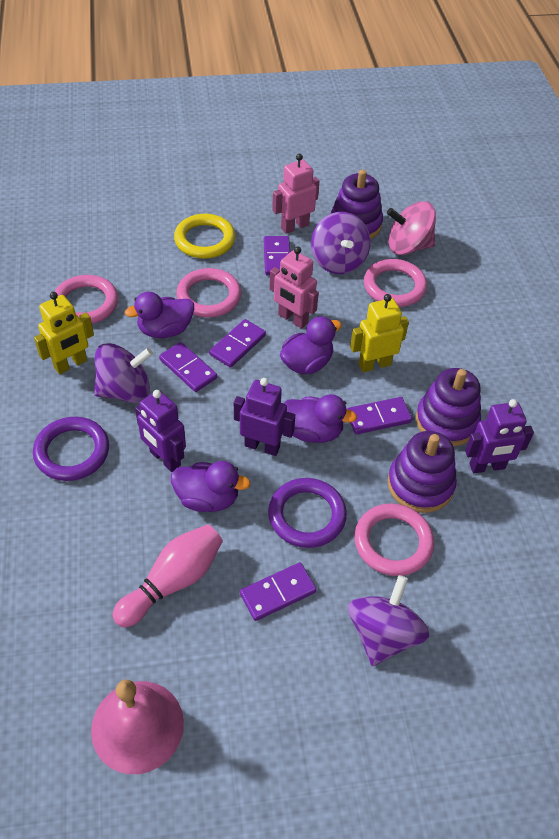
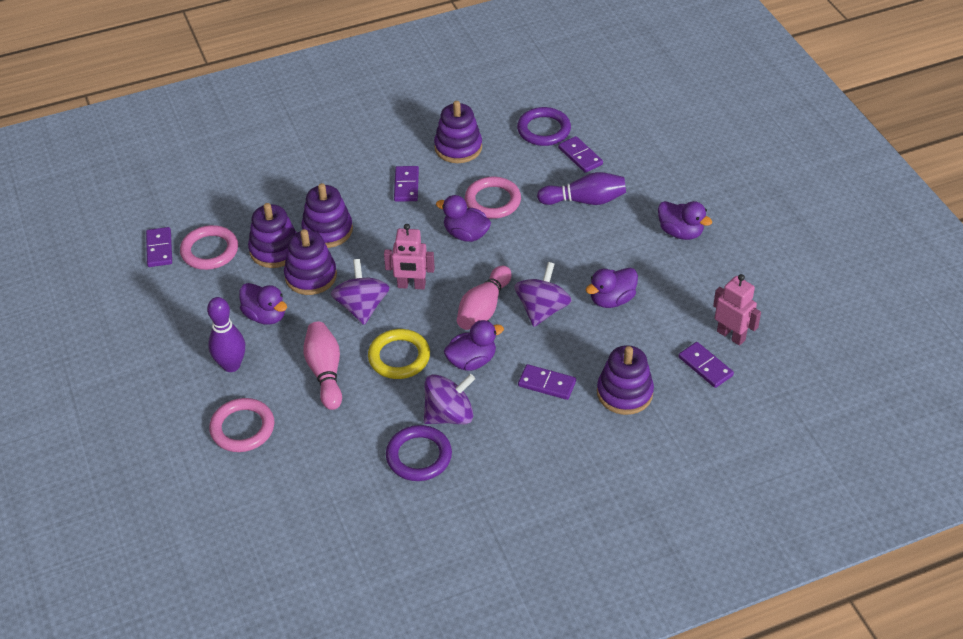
pink bell: [91,679,184,774] = 1 -> none = 0
pink bowling pin: [112,524,223,627] = 1 -> [303,322,342,410] [457,266,511,330] = 2
pink ring: [54,275,118,324] [176,268,241,317] [354,503,434,576] [364,259,427,307] = 4 -> [180,225,238,270] [209,398,274,452] [465,177,521,219] = 3
pink spinning top: [387,201,436,255] = 1 -> none = 0
purple bowling pin: none = 0 -> [207,297,245,372] [537,172,626,205] = 2
purple duck: [125,292,194,338] [171,461,250,512] [280,316,342,374] [284,394,357,443] = 4 -> [239,283,287,325] [436,195,491,242] [444,320,504,371] [586,268,638,308] [658,201,712,240] = 5
purple robot: [135,390,186,472] [234,378,295,456] [465,399,534,473] = 3 -> none = 0
purple stacking toy: [331,170,383,239] [387,431,457,513] [416,368,481,446] = 3 -> [248,203,297,268] [284,229,337,295] [301,183,353,248] [434,101,482,163] [597,345,654,415] = 5
yellow robot: [34,292,94,374] [350,294,409,372] = 2 -> none = 0

